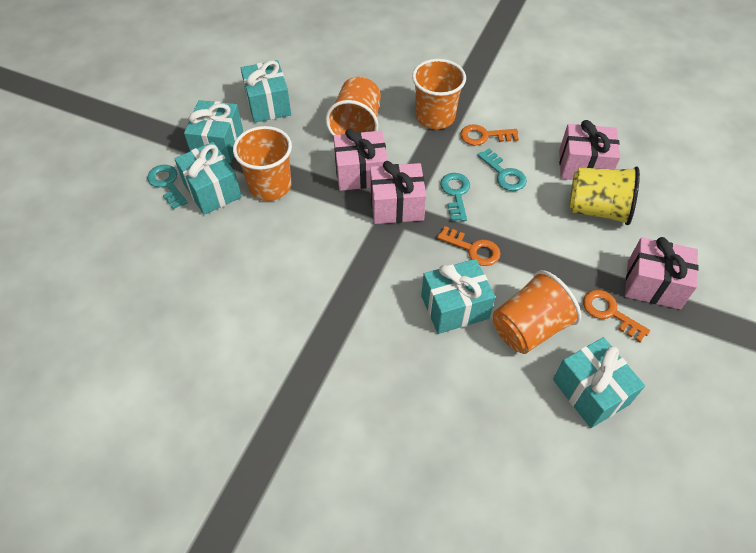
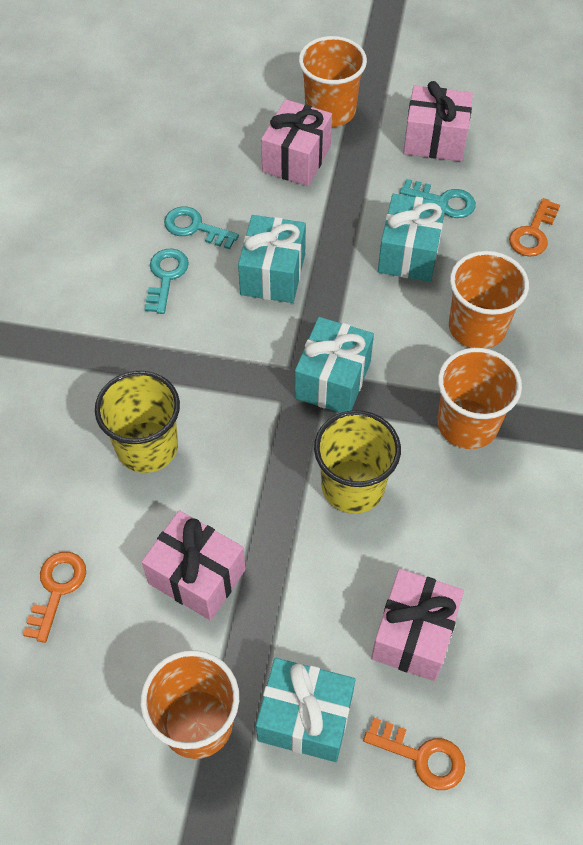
turquoise gift: [174,142,242,215] [184,100,243,163] [241,60,291,123] [421,259,495,334] [553,337,645,428] = 5 -> [238,215,306,303] [256,658,355,762] [295,317,374,413] [378,194,446,282] = 4
yellow cup: [569,167,640,225] = 1 -> [95,371,180,473] [314,410,401,514] = 2

